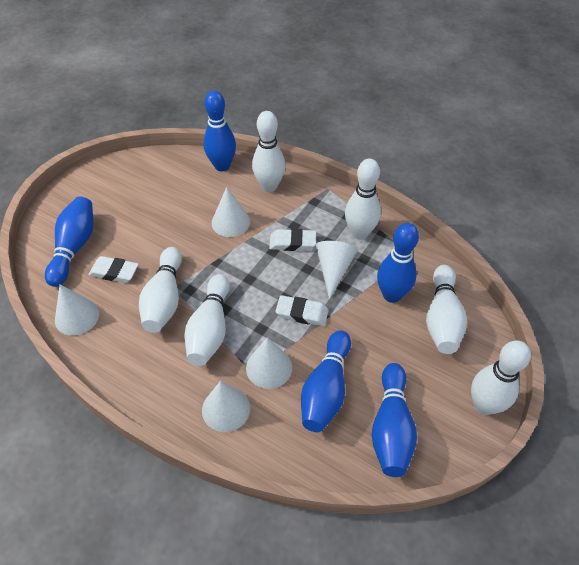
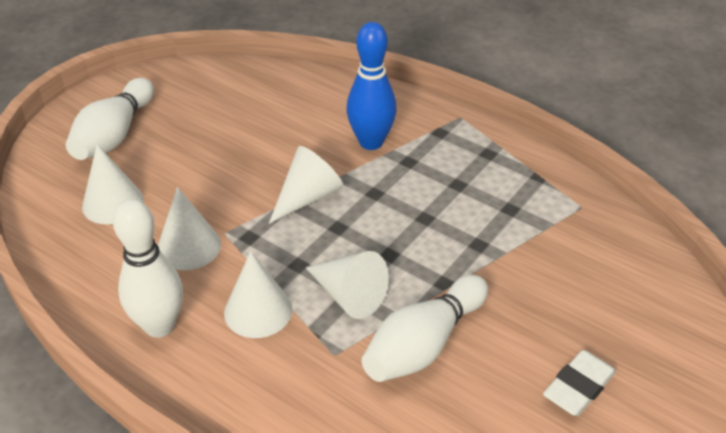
blue bowling pin: [45,197,94,287] [203,90,236,172] [301,330,351,432] [371,363,417,477] [377,223,419,303] = 5 -> [346,22,397,150] = 1
white bowling pin: [139,247,182,333] [184,274,230,366] [252,111,285,192] [345,159,381,240] [426,265,467,354] [471,340,531,415] = 6 -> [66,78,154,160] [113,199,183,338] [362,275,488,382] = 3
white eraser: [89,256,139,283] [269,229,316,251] [276,295,329,326] = 3 -> [543,350,616,416] = 1

